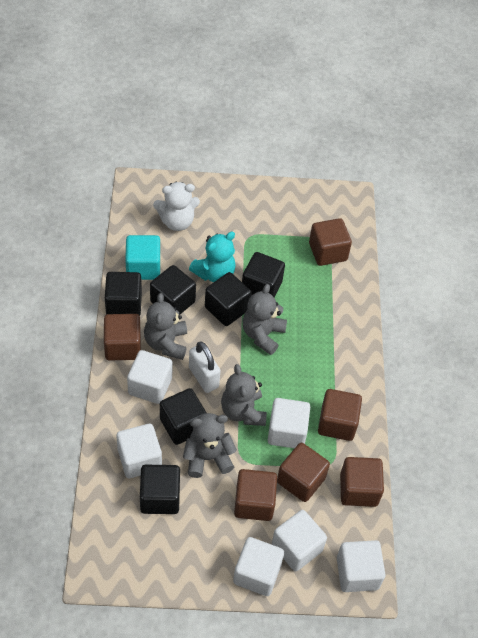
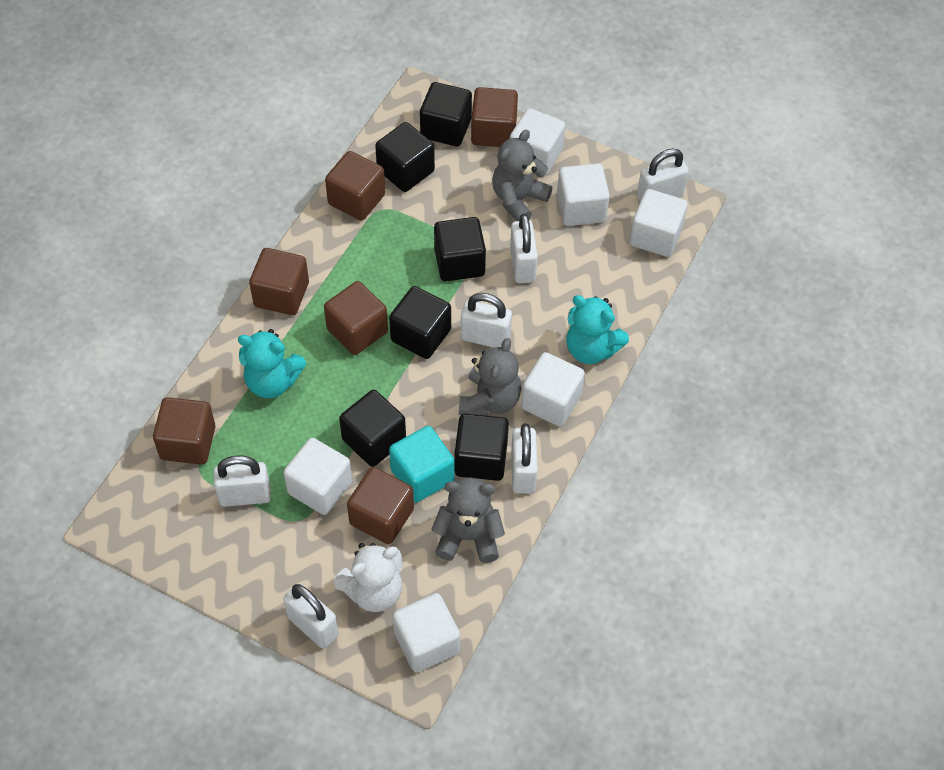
grey teddy bear: [144,293,187,360] [183,413,237,478] [221,364,267,426] [243,284,287,355] = 4 -> [432,477,505,563] [459,338,521,416] [492,129,553,221] = 3
turquoise teddy bear: [189,232,236,282] = 1 -> [238,329,307,398] [566,295,629,364] = 2
white padlock: [189,341,220,393] = 1 -> [213,456,271,507] [283,584,339,649] [461,293,512,348] [510,214,538,283] [511,423,538,494] [637,149,689,201] = 6

